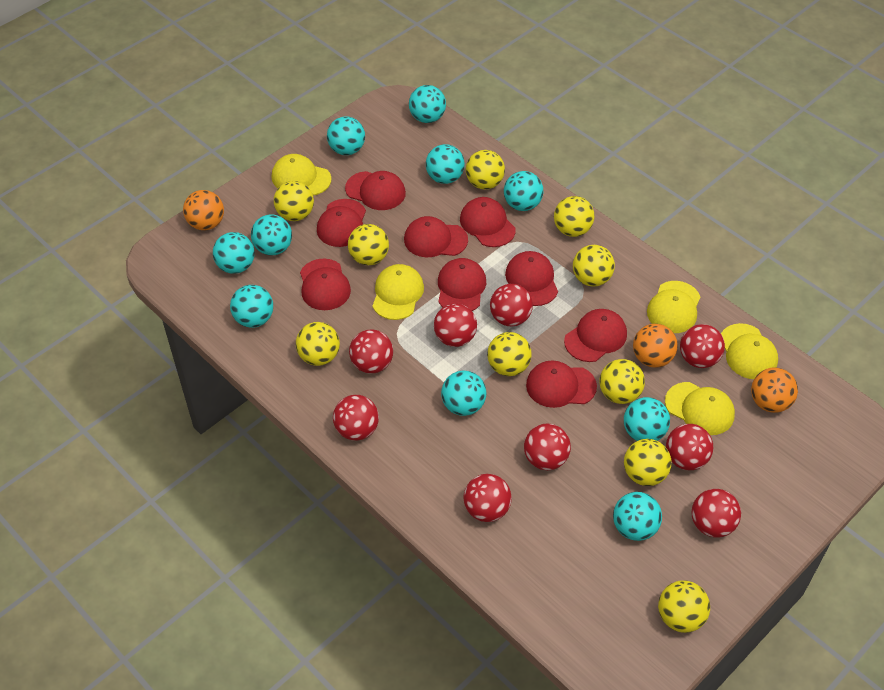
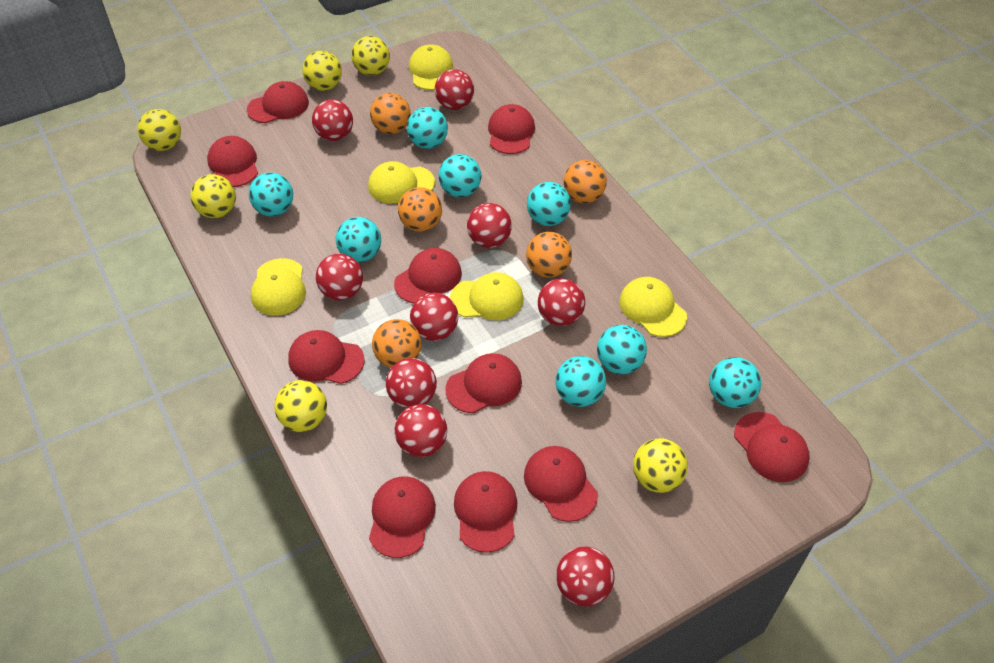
orange ball: [183,190,224,230] [633,324,678,368] [751,368,798,413] = 3 -> [370,93,411,134] [372,319,421,368] [398,187,442,232] [526,232,572,278] [563,160,607,203] = 5
red cap: [300,259,351,310] [317,199,366,247] [345,171,406,210] [404,216,468,257] [438,258,486,311] [460,197,516,247] [505,251,558,306] [526,360,597,408] [564,309,627,362] = 9 -> [207,136,258,187] [247,81,309,123] [288,330,365,384] [369,476,436,558] [394,248,462,303] [445,353,522,413] [454,471,517,553] [488,104,535,154] [524,446,598,522] [734,412,810,482] = 10
turquoise ball: [213,232,255,274] [230,285,273,328] [251,215,292,255] [327,116,365,155] [409,85,446,123] [426,144,465,184] [441,370,487,416] [504,171,543,211] [613,492,662,541] [624,397,670,441] = 10 -> [249,172,293,217] [336,217,381,262] [407,107,448,149] [439,154,481,198] [527,182,571,226] [555,356,606,407] [597,325,647,374] [709,357,761,408] = 8
yellow ball: [274,181,314,221] [296,322,340,366] [348,224,389,265] [466,150,505,189] [487,332,532,376] [554,196,595,237] [573,245,615,286] [599,359,645,404] [624,439,671,486] [658,580,710,633] = 10 -> [138,109,181,151] [190,174,236,218] [274,380,327,432] [302,51,342,91] [351,36,390,76] [633,438,688,493] = 6

